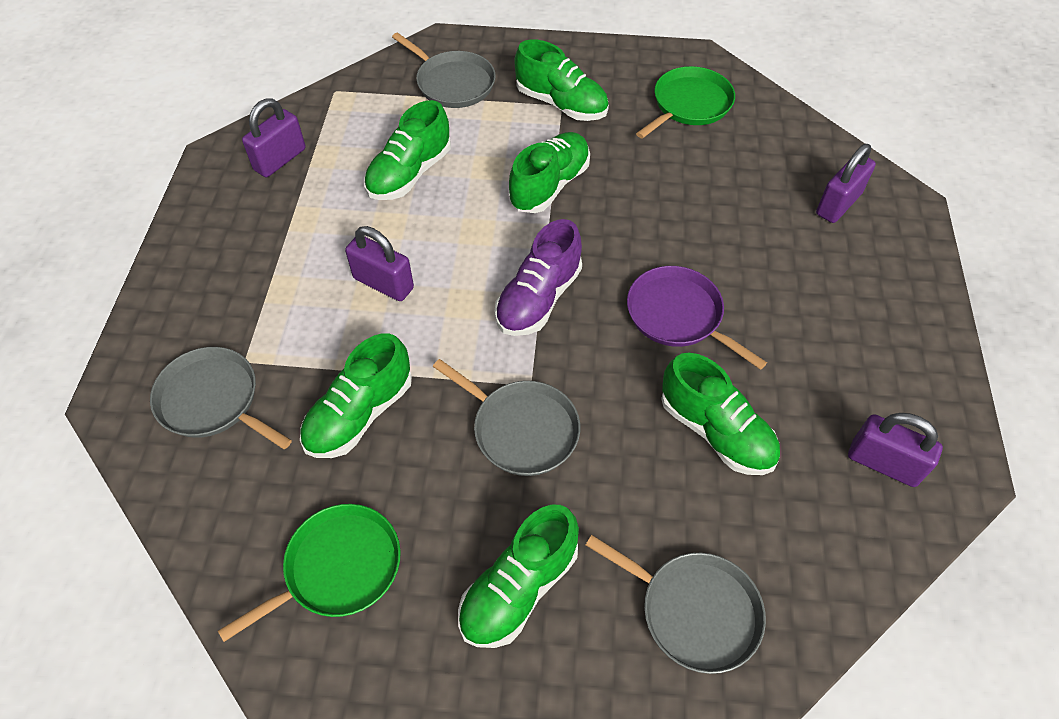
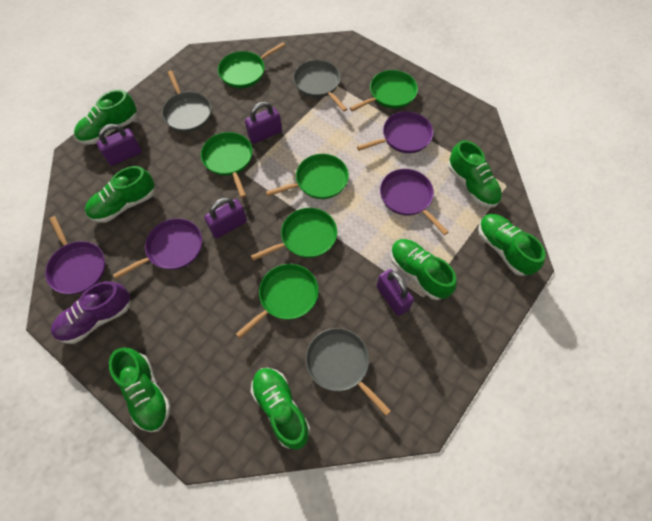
green pan: [218,504,401,642] [636,66,735,139] = 2 -> [201,132,252,198] [218,42,286,88] [236,264,318,338] [251,208,337,261] [266,154,349,199] [350,70,418,112] = 6
green shoe: [300,333,412,458] [364,100,451,200] [458,505,579,648] [508,132,590,213] [514,40,609,121] [661,353,780,475] = 6 -> [74,90,137,144] [85,166,154,223] [109,347,171,432] [251,368,310,450] [390,239,457,300] [448,140,502,208] [478,214,546,276] = 7
grey pan: [150,347,292,449] [392,32,496,108] [433,359,580,476] [586,535,766,674] = 4 -> [162,70,211,132] [293,60,347,112] [306,328,391,416] = 3
purple pan: [627,266,767,370] = 1 -> [45,216,105,294] [113,218,202,279] [357,111,433,153] [380,169,449,235] = 4

